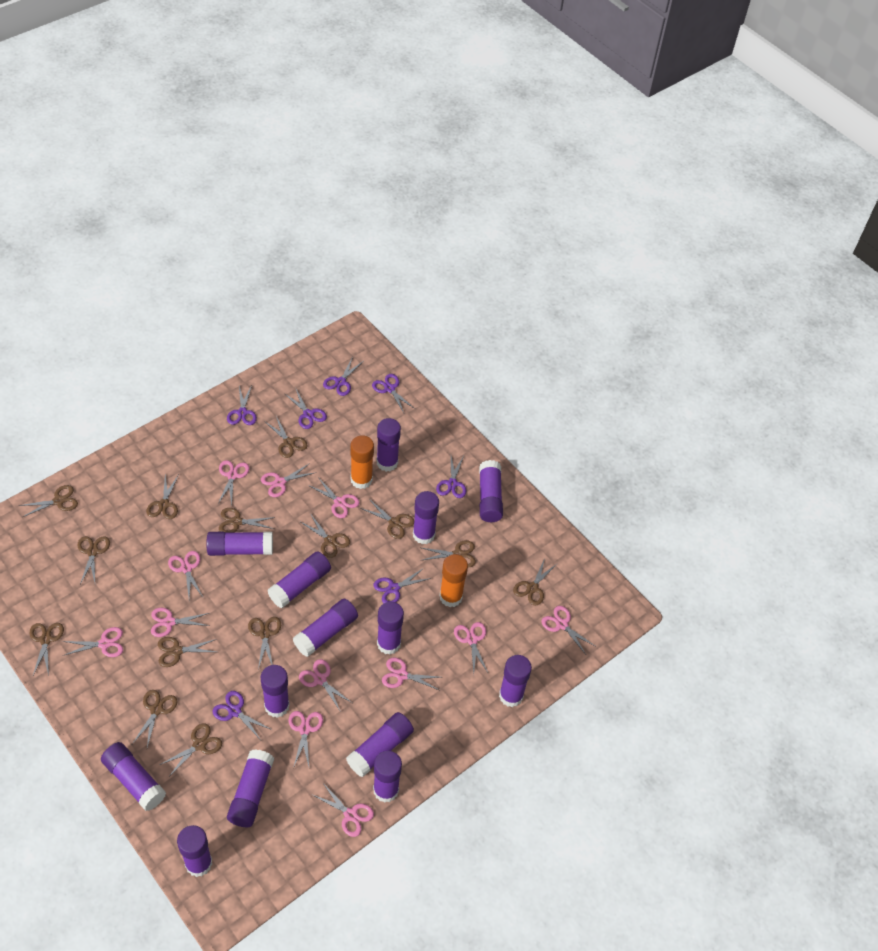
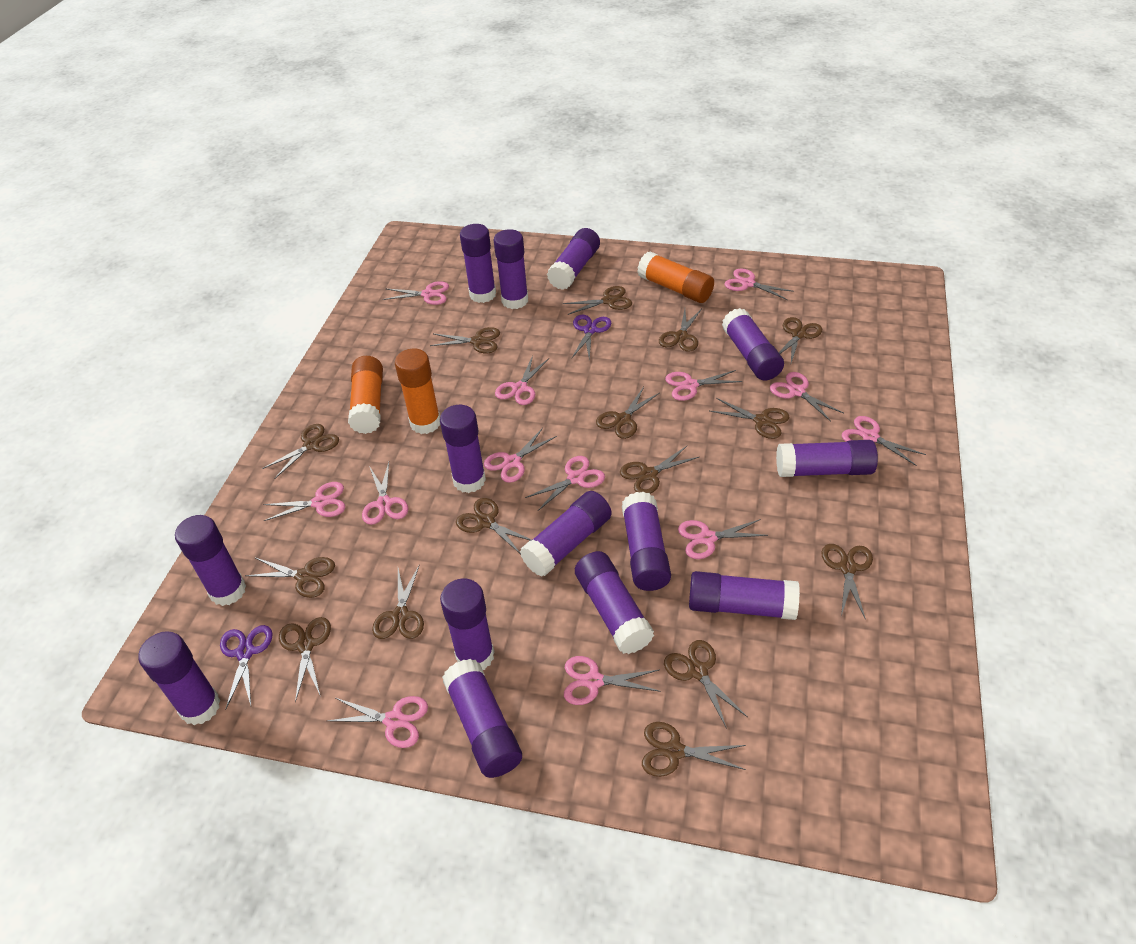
brown scissors: [19,485,78,517] [30,623,64,676] [77,536,110,584] [132,690,177,748] [146,475,178,519] [158,637,216,667] [160,723,222,775] [219,508,276,532] [248,617,281,669] [264,416,307,458] [299,513,350,558] [360,499,414,539] [420,540,476,568] [513,558,558,605] = 14 -> [245,557,335,598] [262,424,339,479] [279,617,331,702] [372,564,424,639] [430,327,500,353] [456,498,532,554] [563,286,632,315] [596,387,659,439] [620,445,699,494] [642,722,746,777] [659,309,702,352] [664,640,747,729] [710,398,790,439] [779,317,822,363] [821,544,873,620] = 15
orange glue stick: [350,435,374,489] [439,554,468,607] = 2 -> [348,356,383,434] [395,349,440,434] [637,252,714,303] = 3
pink scissors: [62,627,123,657] [151,608,210,637] [168,551,203,599] [218,460,249,505] [261,463,316,497] [289,711,323,768] [299,659,352,712] [308,477,360,518] [313,783,374,837] [382,658,440,690] [454,622,488,673] [541,606,595,653] = 12 -> [263,482,345,521] [327,696,428,748] [362,462,408,525] [383,281,449,305] [484,428,557,483] [495,355,549,405] [525,456,605,511] [564,656,661,705] [665,370,742,401] [678,519,768,559] [724,268,794,300] [770,372,844,422] [842,416,926,466] = 13
purple scissors: [212,691,272,740] [227,385,257,425] [285,389,327,429] [323,358,362,396] [372,374,415,413] [374,567,432,603] [436,456,466,498] = 7 -> [220,625,273,710] [572,315,611,361] = 2

